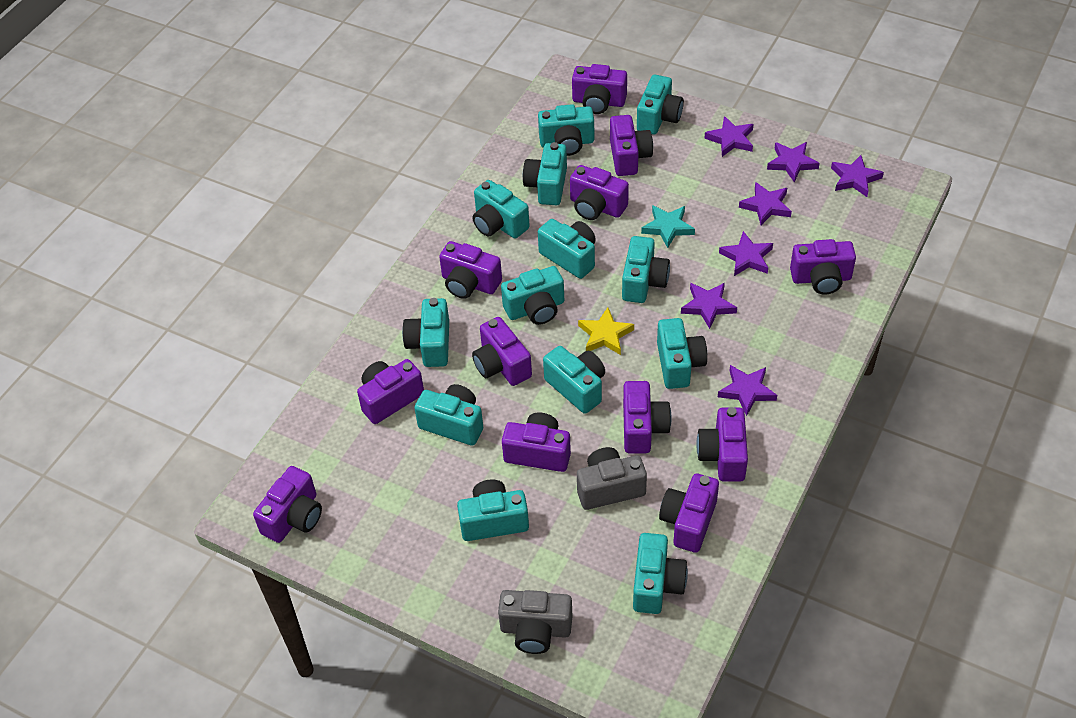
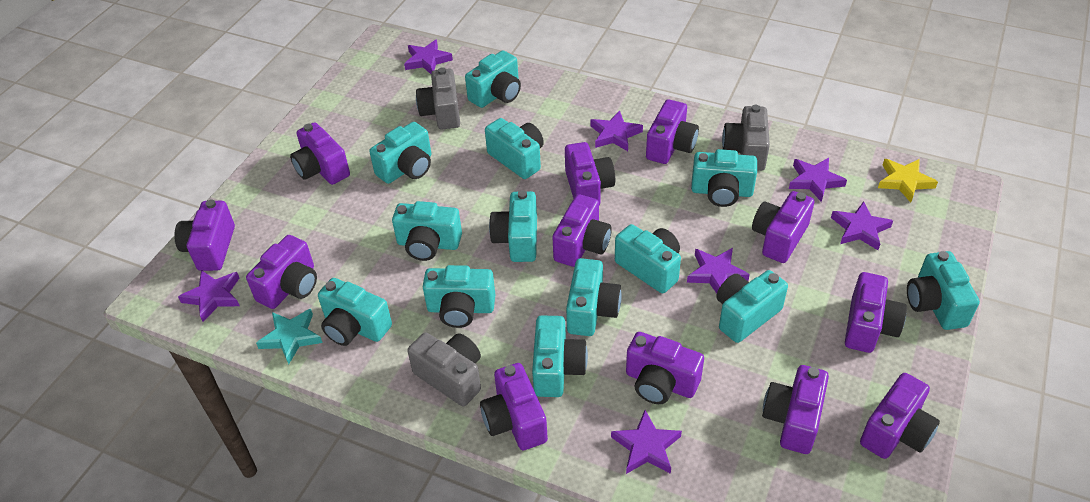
grey camera: [498,590,572,654] [577,447,647,510] = 2 -> [407,333,481,406] [416,67,460,130] [722,105,770,171] = 3

